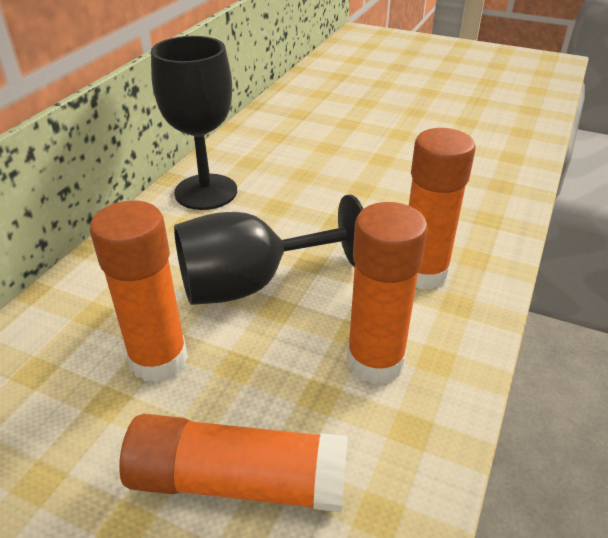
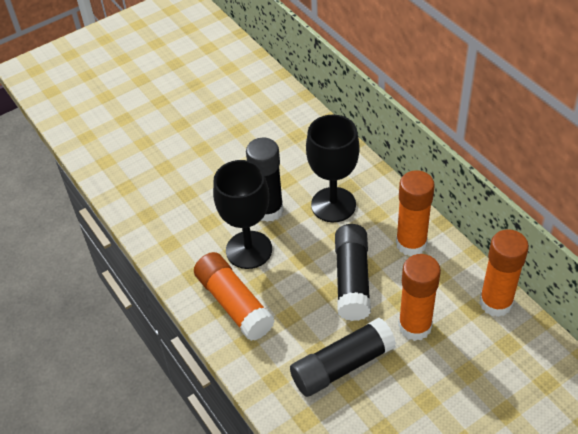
black glue stick: none = 0 -> [246,138,283,222] [290,318,396,397] [335,224,371,321] = 3

